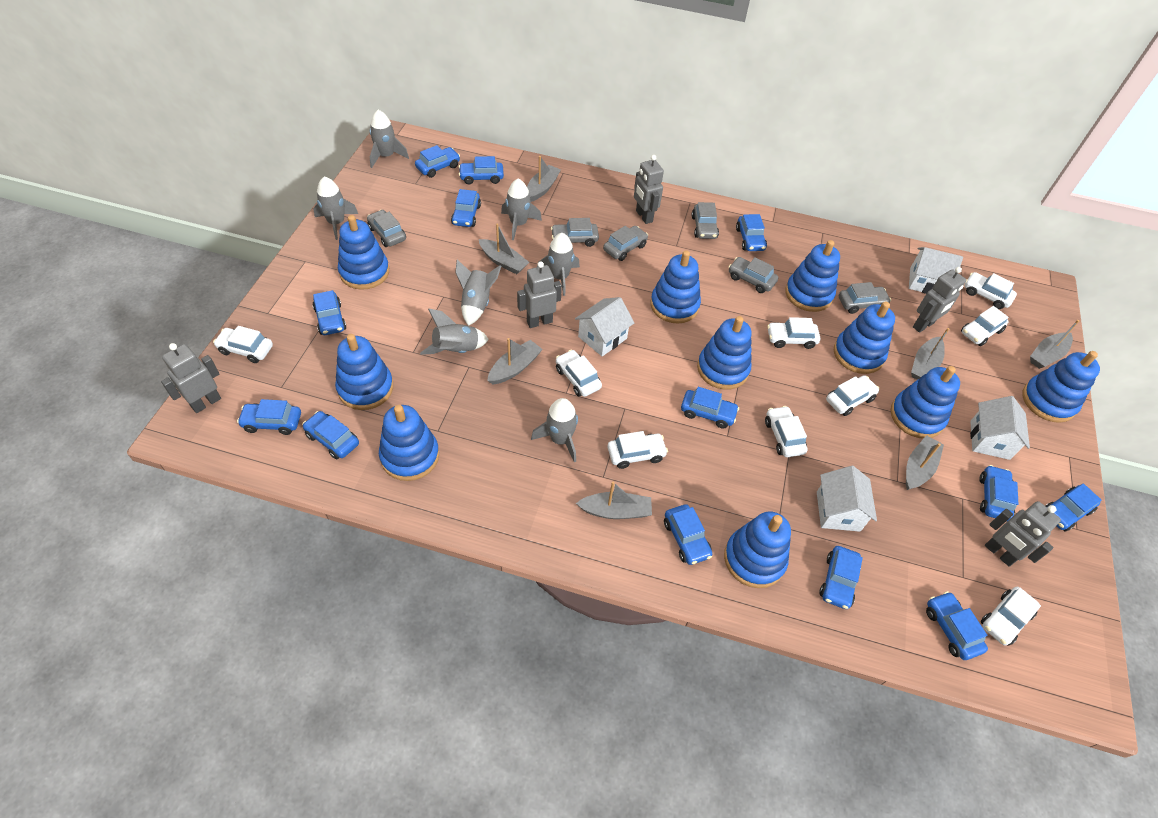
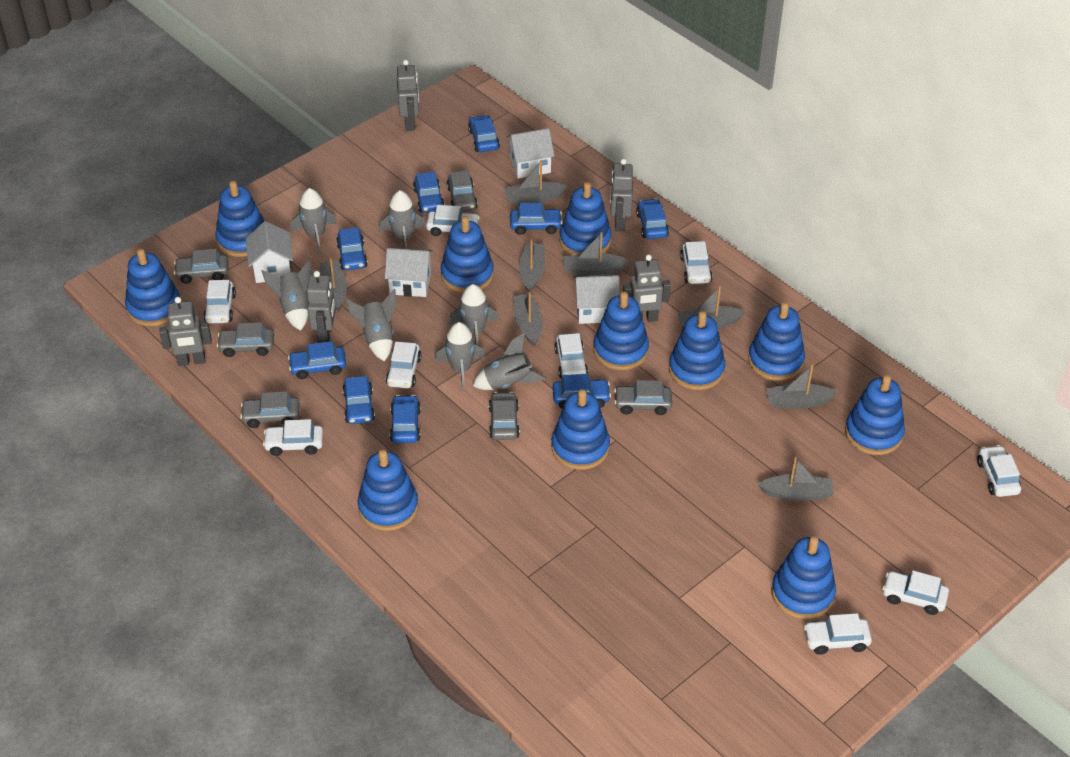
blue car: [237,399,301,435] [302,411,359,459] [313,290,346,335] [415,145,460,178] [451,189,481,227] [459,156,504,184] [664,504,712,565] [681,387,739,429] [736,214,767,251] [819,546,863,609] [926,591,988,660] [979,465,1018,521] [1045,483,1101,532] = 13 -> [288,341,346,379] [336,227,368,270] [343,376,375,424] [390,395,421,443] [413,172,445,213] [468,115,500,152] [510,203,563,235] [553,374,611,409] [636,199,669,239] = 9
blue stacking toy: [335,334,393,410] [338,215,389,290] [379,405,439,481] [651,251,701,323] [697,316,751,390] [724,511,791,588] [785,240,840,312] [834,301,895,374] [891,366,960,439] [1022,351,1100,423] = 10 -> [125,249,180,326] [215,181,264,257] [358,449,419,531] [441,216,494,293] [552,389,610,470] [560,182,612,255] [593,292,649,370] [669,311,725,390] [748,302,805,381] [771,536,836,619] [845,375,905,455] = 11
grey boat: [479,223,530,274] [487,338,543,384] [527,156,561,202] [576,481,652,519] [906,435,944,490] [911,328,949,380] [1030,320,1079,369] = 7 -> [320,258,347,311] [505,160,568,204] [514,292,543,346] [519,239,545,292] [563,232,629,275] [677,286,746,329] [758,457,834,501] [766,365,838,409] = 8

